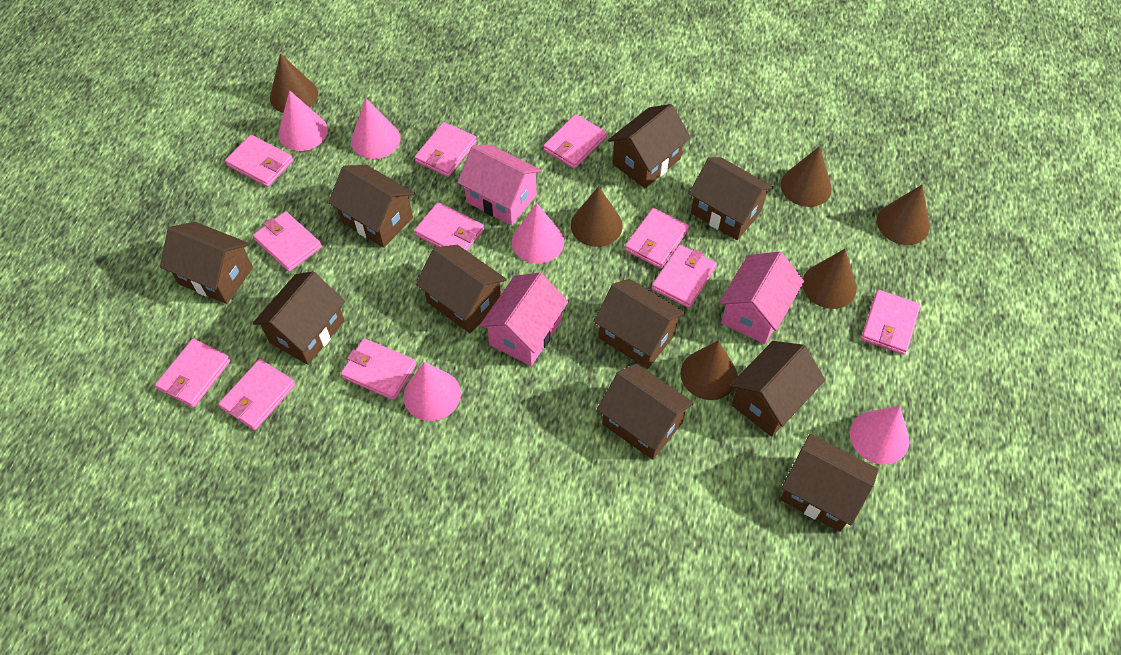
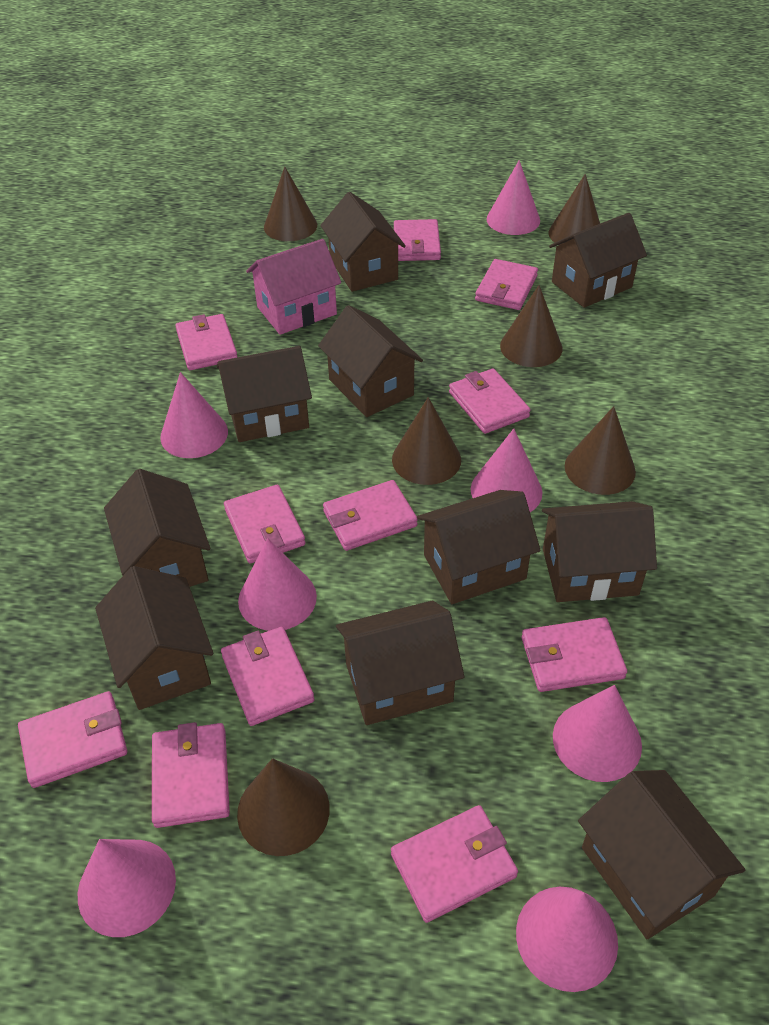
pink cone: [278,90,328,151] [351,98,400,159] [403,362,461,421] [512,203,564,264] [850,406,909,464] = 5 -> [78,839,176,937] [160,372,228,458] [238,538,317,631] [471,429,542,512] [487,160,540,235] [516,887,618,992] [553,685,642,782] = 7
pink house: [457,145,542,226] [480,272,568,366] [719,252,804,344] = 3 -> [246,239,341,335] = 1

